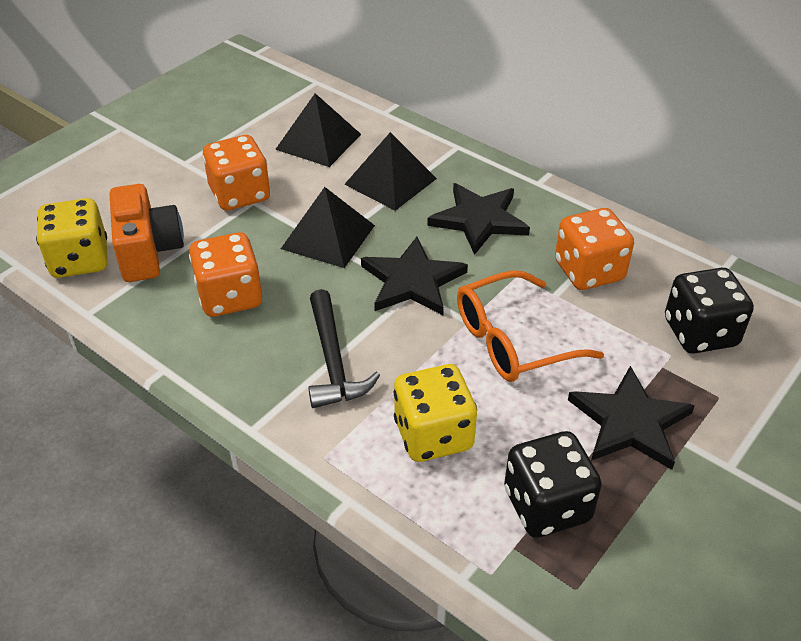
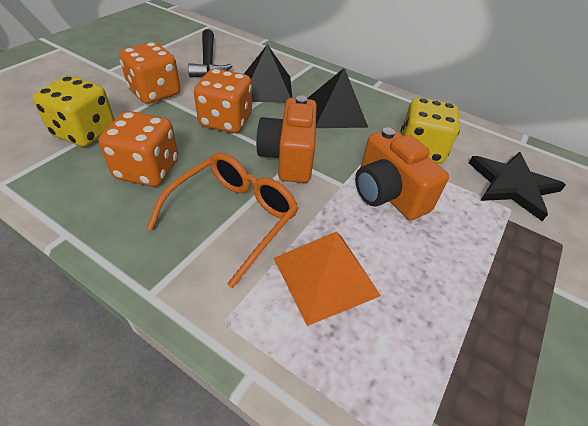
black dice: [504,431,602,538] [665,268,754,354] = 2 -> none = 0
black pyramid: [275,93,361,167] [281,187,375,268] [344,132,437,211] = 3 -> [244,44,292,103] [307,68,368,128] = 2
black star: [361,237,468,315] [427,183,530,255] [568,366,695,470] = 3 -> [469,152,566,221] = 1
orange camera: [110,184,184,282] = 1 -> [256,96,317,183] [355,128,449,220] = 2
orange pyramid: none = 0 -> [274,231,381,326] = 1

